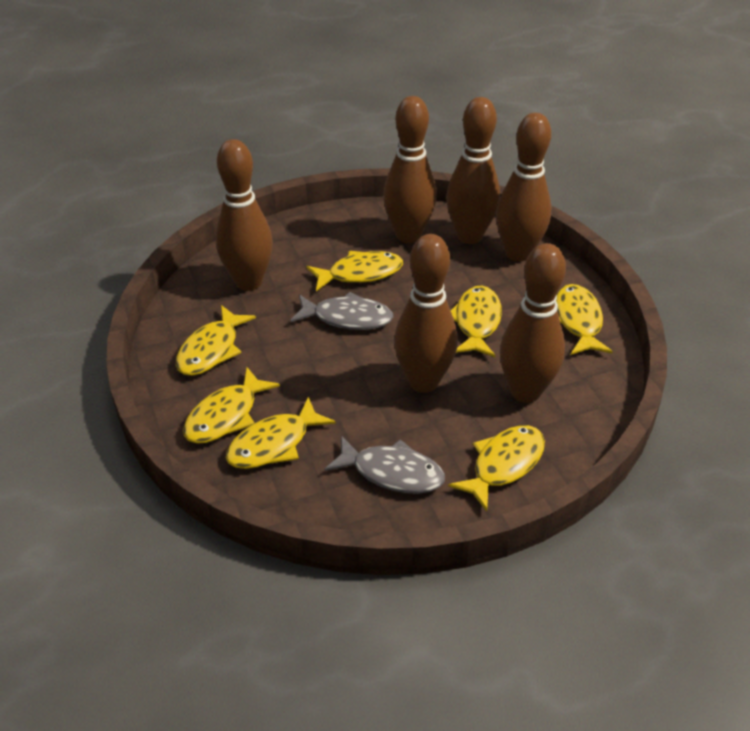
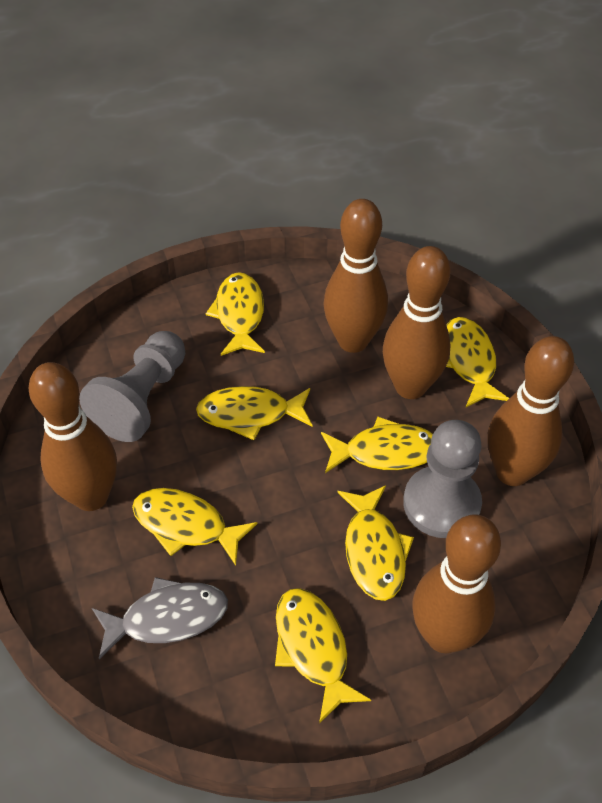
brown bowling pin: [216,139,273,291] [383,96,437,243] [394,234,458,393] [446,97,500,244] [496,113,552,261] [500,243,566,403] = 6 -> [29,362,117,511] [323,199,388,353] [383,246,450,399] [412,514,501,653] [488,336,574,486] = 5
grey fish: [290,292,393,330] [324,436,445,494] = 2 -> [92,577,228,659] = 1
grey pawn: none = 0 -> [79,331,185,442] [403,420,482,538] = 2

